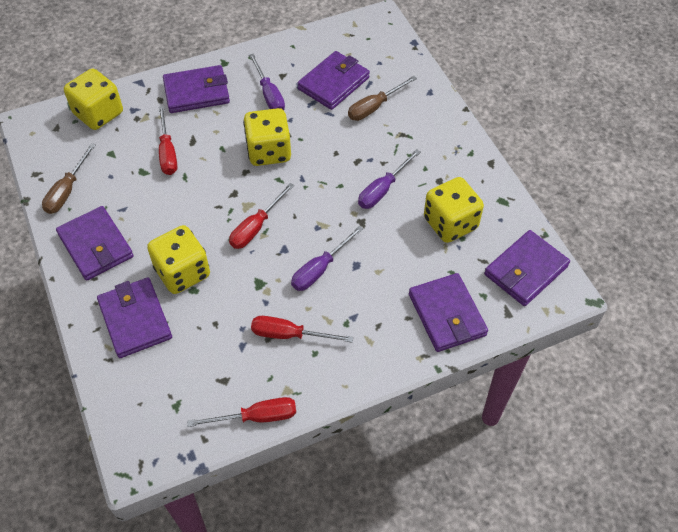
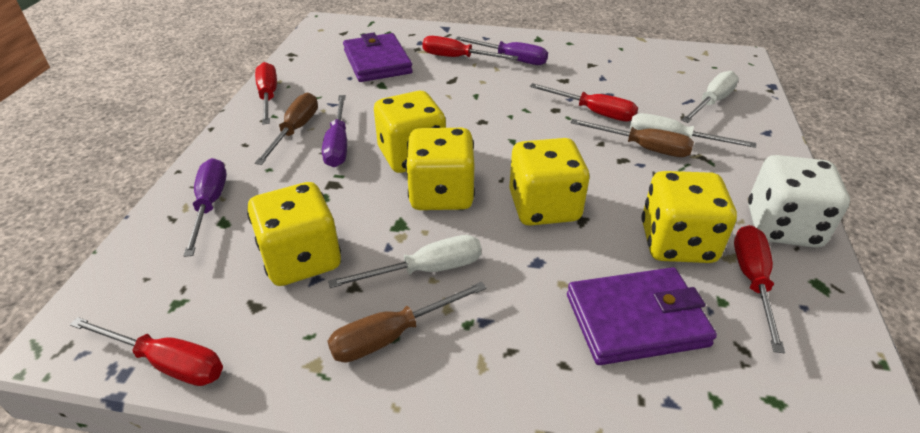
brown screwdriver: [42,143,96,214] [348,76,417,121] = 2 -> [255,93,318,165] [328,282,487,363] [571,119,694,157] = 3
purple wallet: [56,206,134,281] [97,278,172,358] [163,65,230,113] [297,51,370,110] [409,273,488,352] [484,230,570,306] = 6 -> [343,33,413,82] [567,267,717,365] = 2
red screwdriver: [159,106,177,175] [187,397,296,427] [229,183,294,249] [251,316,353,343] = 4 -> [70,317,223,386] [255,62,277,124] [422,36,518,60] [530,83,638,122] [734,225,785,354] = 5
white dice: none = 0 -> [748,155,850,248] = 1
white screwdriver: none = 0 -> [328,235,482,288] [630,113,756,148] [681,71,739,123] = 3
yellow dice: [64,69,123,130] [147,225,210,294] [243,108,291,166] [424,177,484,243] = 4 -> [247,182,341,286] [374,91,446,173] [406,128,475,210] [509,138,590,226] [641,171,737,263] = 5

